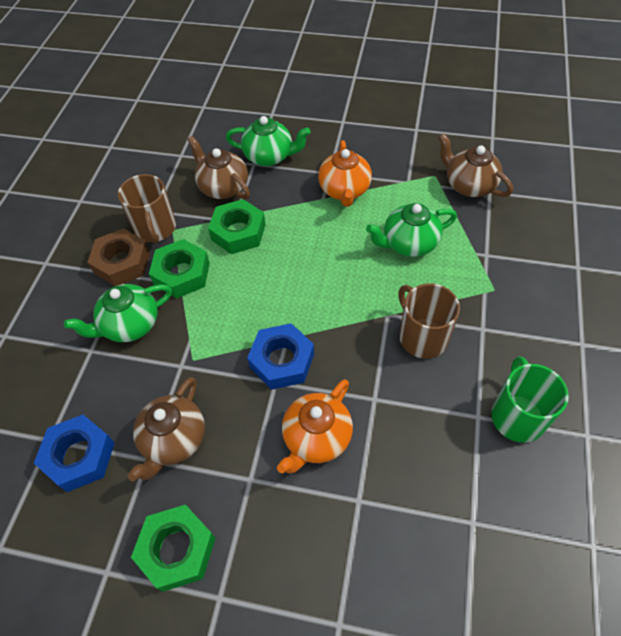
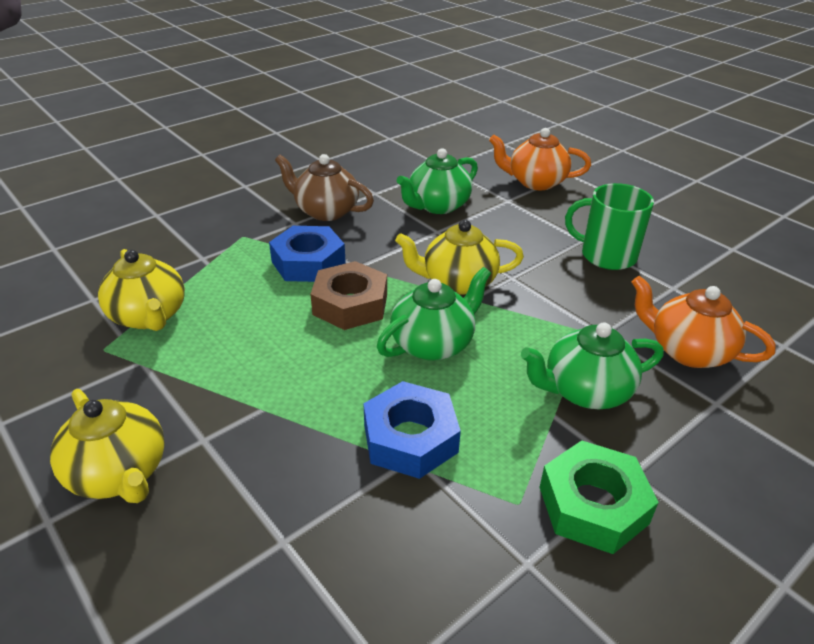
brown mug: [118,174,176,244] [398,283,460,359] = 2 -> none = 0
brown teapot: [127,377,205,481] [187,136,250,199] [438,133,513,197] = 3 -> [275,154,374,221] = 1
green nut: [131,504,216,592] [149,239,210,298] [208,199,266,254] = 3 -> [539,440,659,554] = 1
yellow teapot: none = 0 -> [50,389,165,503] [98,249,185,331] [395,220,524,295] = 3

